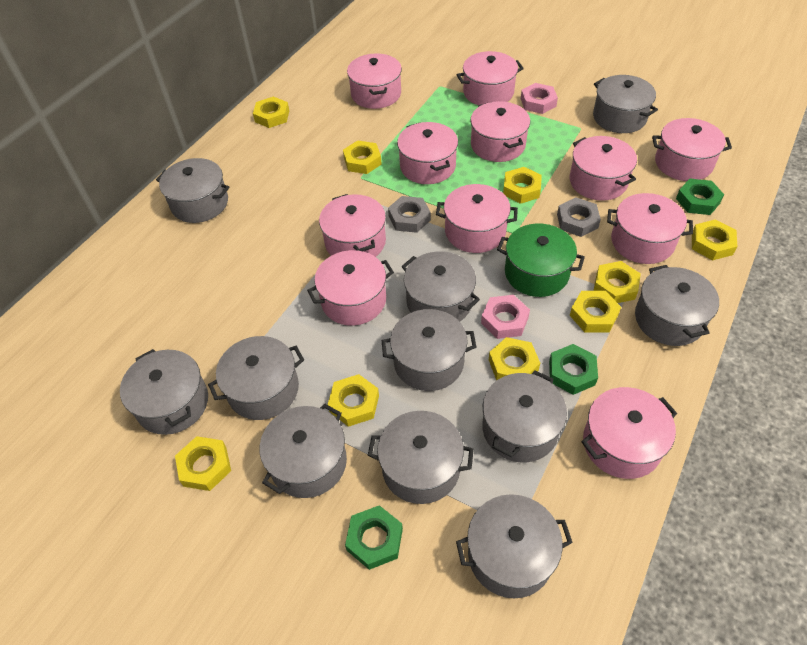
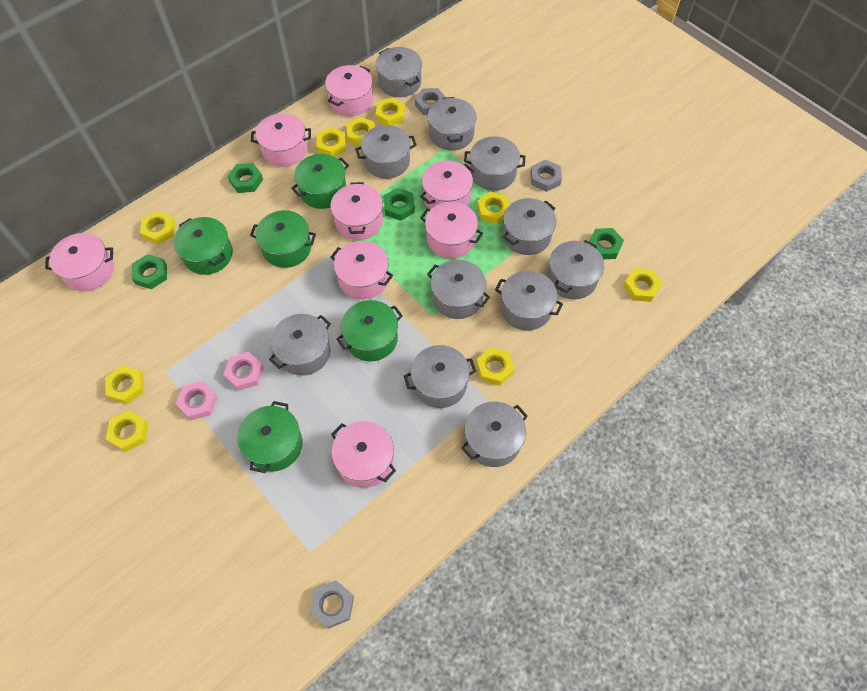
green nut: [345,505,403,570] [549,344,598,395] [676,179,724,215] = 3 -> [132,254,167,289] [227,163,263,193] [383,188,415,221] [589,228,624,259] = 4
green pot: [497,224,585,297] = 1 -> [174,217,233,275] [237,401,302,473] [250,210,316,268] [291,154,349,209] [336,300,403,362] = 5
grey nut: [388,196,431,233] [557,198,601,237] = 2 -> [310,580,354,629] [415,88,446,115] [531,159,562,192] = 3
pink pot: [307,250,394,326] [319,194,386,257] [347,53,402,109] [397,122,458,184] [436,184,518,253] [457,51,524,105] [470,101,530,162] [570,136,637,201] [582,387,677,479] [607,193,693,264] [652,118,732,181] = 11 -> [45,233,114,292] [251,113,311,167] [325,65,373,116] [330,182,383,240] [331,241,393,300] [331,421,396,488] [420,160,474,210] [420,201,483,258] = 8

